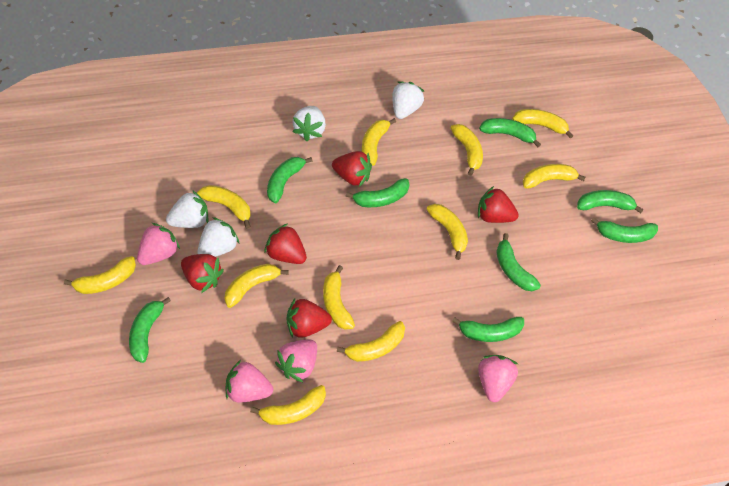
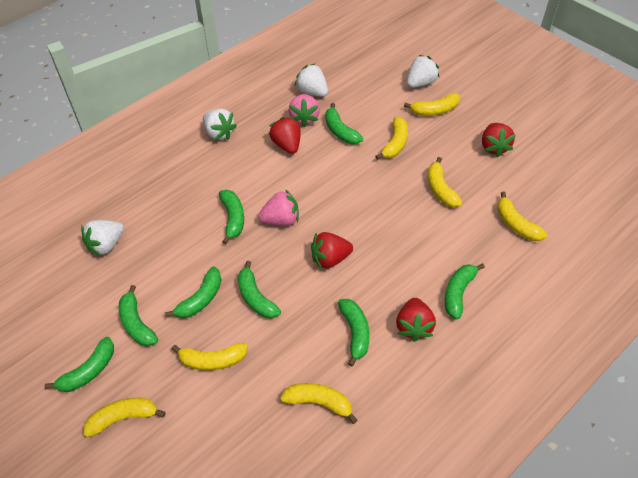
pink strawberry: [137,223,180,265] [225,360,273,403] [275,340,317,382] [478,355,518,402] = 4 -> [258,189,299,226] [289,94,320,127] = 2
red strawberry: [181,254,224,293] [264,223,307,264] [287,298,332,338] [332,151,372,187] [478,186,519,223] = 5 -> [269,117,301,154] [311,232,353,270] [396,298,436,342] [482,123,516,157] = 4
yellow banana: [64,256,136,294] [197,185,251,228] [224,264,289,308] [250,385,326,425] [323,265,355,330] [337,321,405,362] [362,118,396,166] [427,204,468,260] [451,124,483,176] [512,109,573,139] [523,164,586,189] = 11 -> [83,398,166,437] [172,343,248,370] [280,383,357,424] [375,117,408,160] [404,93,460,116] [428,157,462,207] [497,191,547,241] = 7

